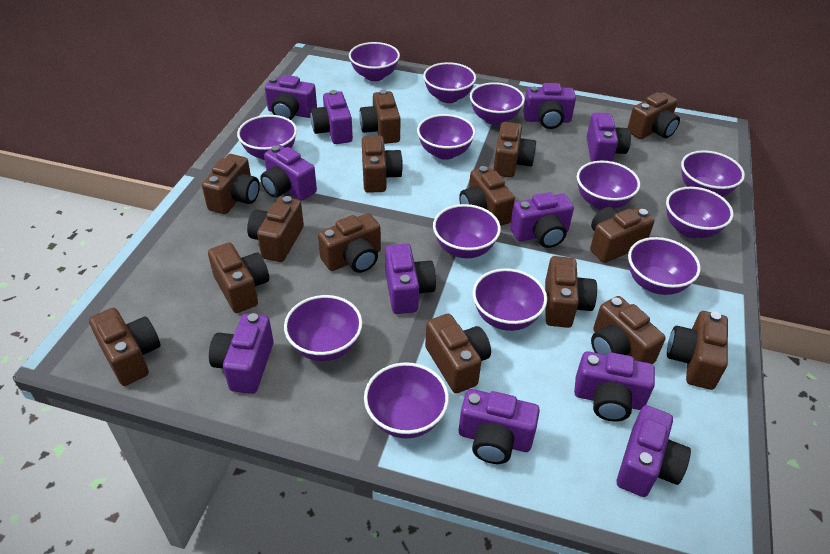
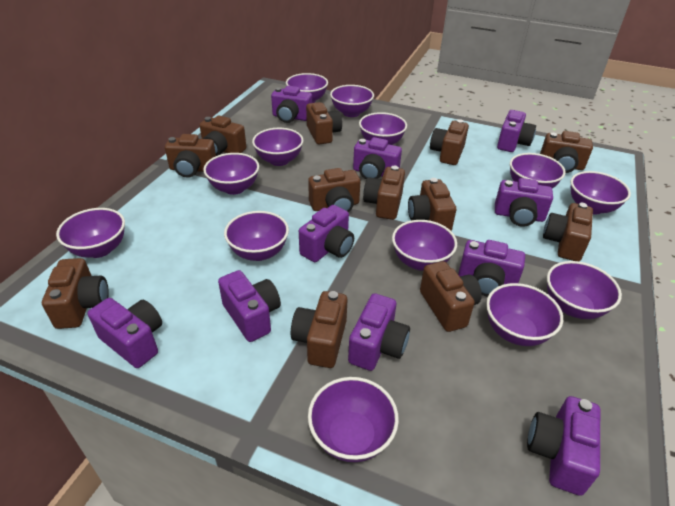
brown camera: [89,308,161,386] [202,154,260,214] [208,242,269,313] [247,196,304,262] [318,213,381,273] [359,90,400,144] [362,136,403,193] [425,314,491,393] [459,166,515,226] [493,122,536,178] [545,256,597,328] [590,207,654,263] [591,296,666,364] [627,92,680,139] [667,311,728,390] = 15 -> [42,258,109,329] [165,134,216,178] [199,116,246,156] [291,291,347,368] [306,102,342,144] [308,168,361,212] [363,165,405,220] [408,178,456,231] [420,261,482,332] [430,119,469,165] [540,131,593,173] [543,203,593,261] = 12
purple camera: [209,313,274,394] [260,145,317,201] [265,75,317,120] [310,90,353,144] [385,244,436,314] [459,389,540,464] [510,192,574,248] [523,83,576,129] [574,351,655,422] [587,112,631,162] [617,405,691,497] = 11 -> [88,298,162,368] [218,270,281,342] [271,86,312,123] [299,205,354,262] [348,293,410,371] [353,137,402,179] [458,240,525,296] [495,178,553,227] [497,110,536,152] [527,396,600,496] = 10

